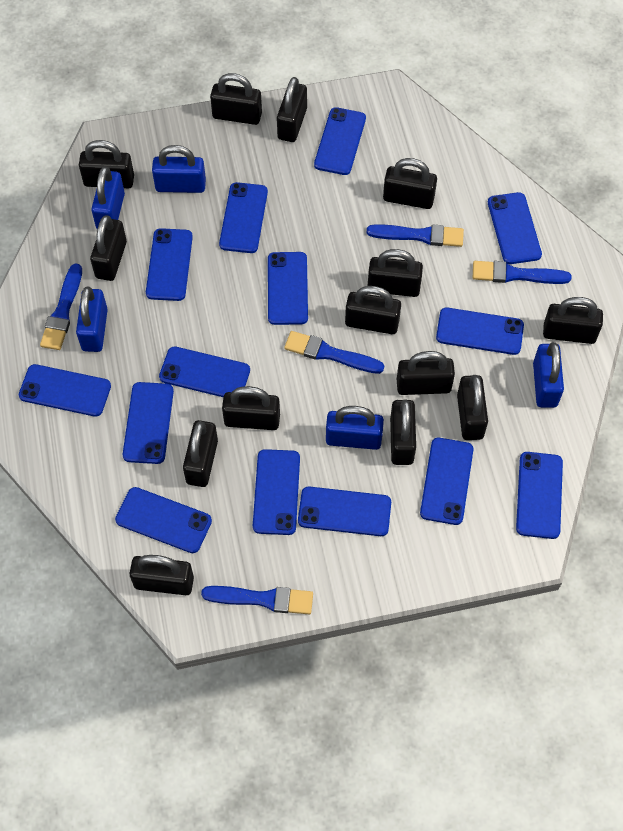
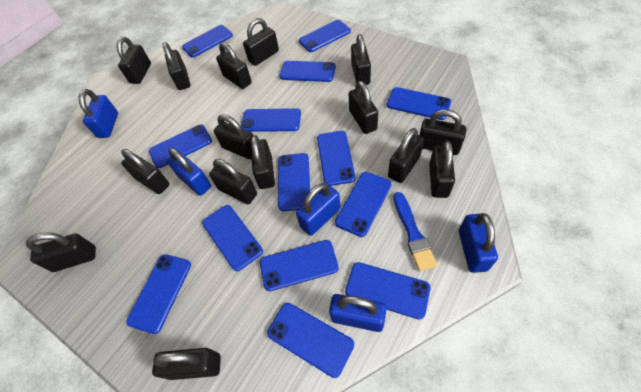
black padlock: [79,140,134,188] [90,215,127,281] [129,555,194,595] [183,420,218,487] [210,73,262,125] [222,386,280,430] [277,77,307,142] [345,286,401,334] [368,249,423,297] [383,158,437,209] [390,399,416,465] [397,351,455,395] [457,375,488,440] [543,297,603,344] = 14 -> [26,233,96,272] [117,37,151,84] [121,149,169,194] [152,348,221,380] [163,42,190,90] [209,159,257,204] [214,114,253,160] [216,42,252,89] [243,18,279,66] [251,135,275,189] [349,81,378,134] [351,34,371,85] [388,128,424,183] [419,109,467,155] [429,141,455,198] = 15
blue brush: [40,263,82,350] [201,586,313,614] [284,331,384,374] [367,224,464,247] [473,261,572,284] = 5 -> [393,192,438,271] = 1

